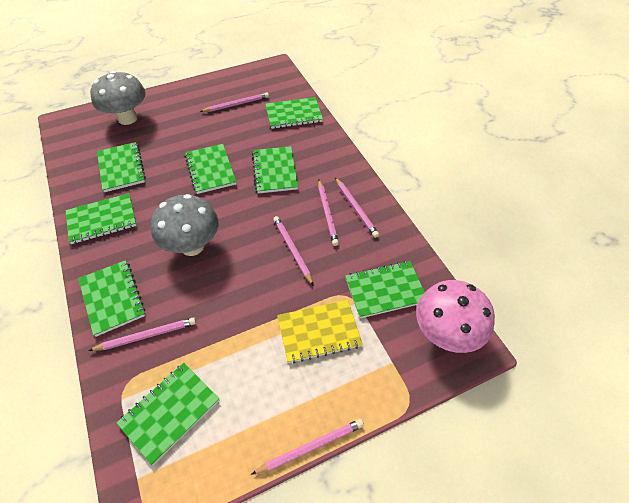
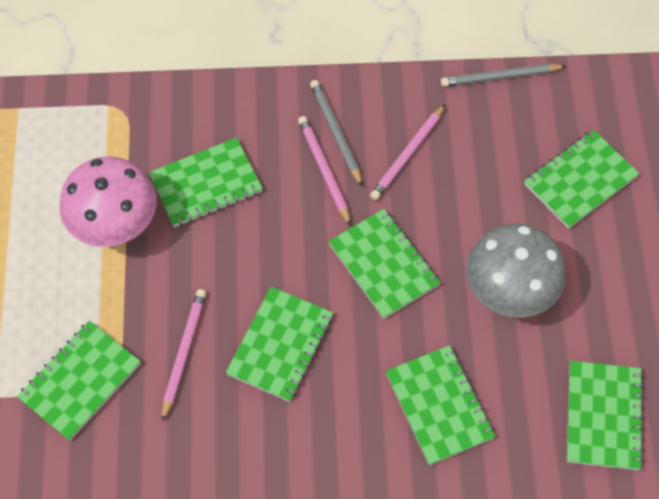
green notebook: [65,193,137,244] [78,260,145,337] [97,142,146,192] [117,363,219,465] [185,144,236,194] [252,146,298,193] [265,97,323,129] [345,261,425,318] = 8 -> [17,321,141,441] [149,138,263,227] [226,287,333,402] [328,209,441,319] [386,345,495,465] [524,130,640,229] [567,361,644,470] = 7
grey mushroom: [90,71,146,125] [151,194,219,256] = 2 -> [466,223,566,318] = 1
grey pencil: none = 0 -> [310,80,362,186] [441,64,566,87] = 2
pink pencil: [88,317,196,351] [200,93,269,112] [251,419,364,475] [273,216,314,286] [318,180,339,246] [335,177,379,238] = 6 -> [162,289,206,422] [298,116,351,226] [370,104,445,200] = 3
yellow notebook: [277,300,363,364] = 1 -> none = 0

